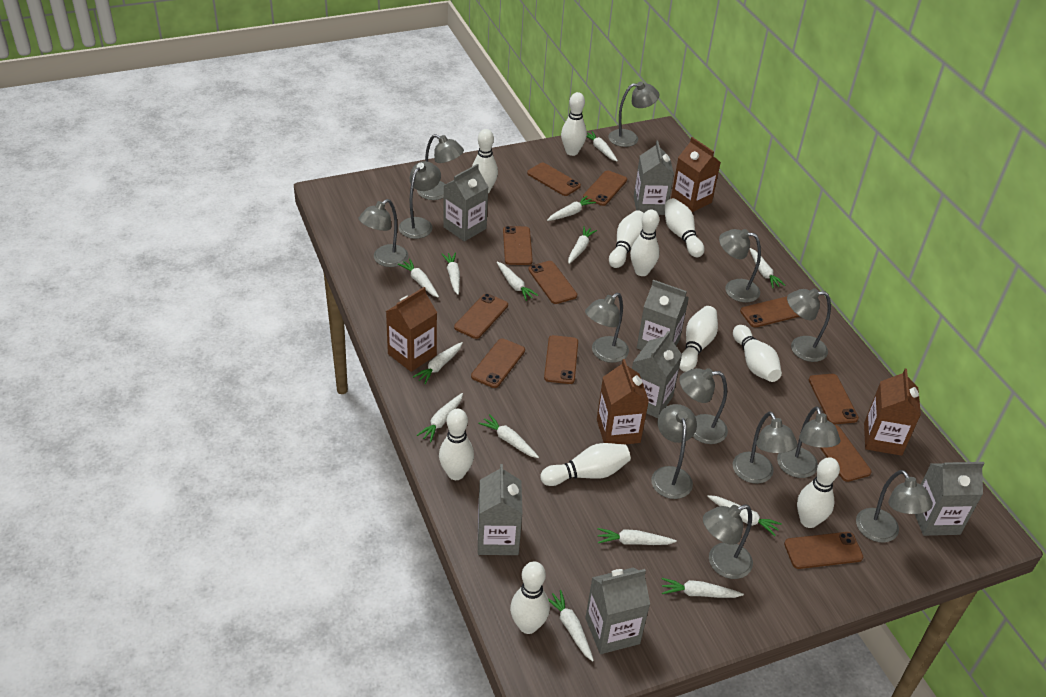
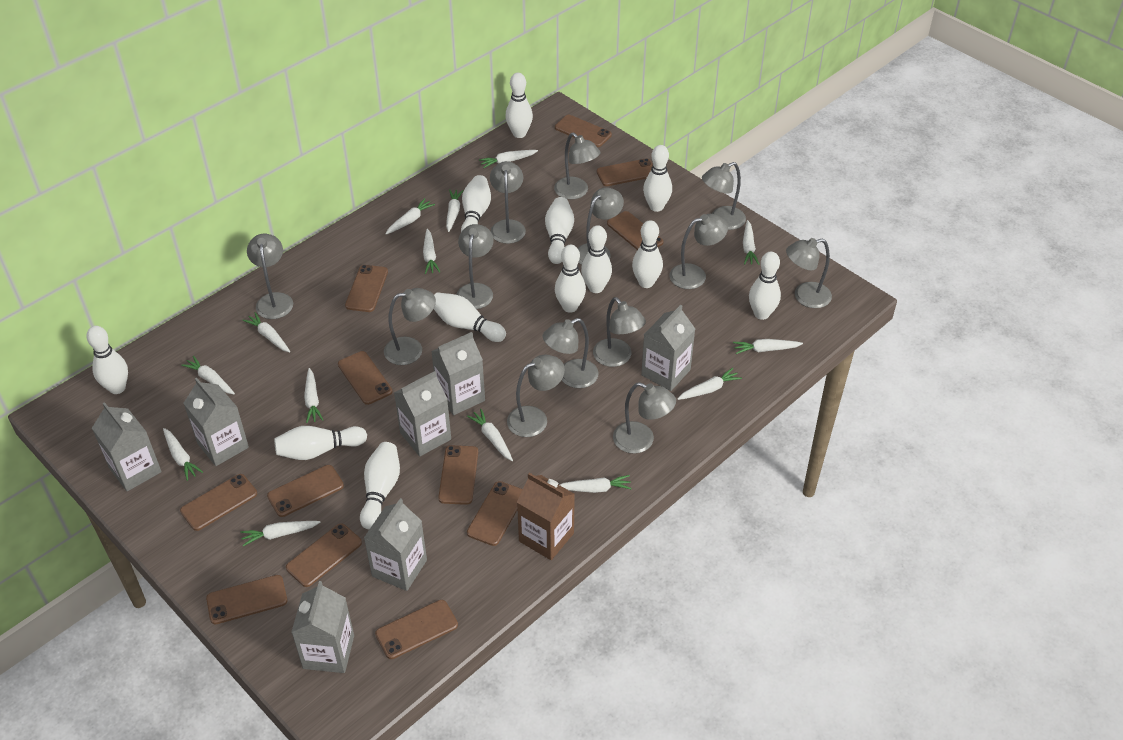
brown carton: [386,287,437,372] [597,359,649,444] [671,137,721,212] [864,369,921,456] = 4 -> [517,473,575,560] = 1
brown phone: [454,293,508,339] [471,339,525,388] [503,226,533,265] [527,163,581,196] [528,261,577,304] [544,335,578,384] [583,170,627,206] [740,296,800,328] [784,532,863,569] [809,374,859,424] [820,425,872,482] = 11 -> [180,474,257,531] [206,575,287,624] [267,465,344,517] [286,523,362,587] [338,351,393,405] [345,265,388,312] [375,600,458,659] [438,445,478,505] [467,481,523,546] [555,115,612,147] [597,158,653,186] [607,211,664,250] = 12
white bowling pin: [439,409,474,480] [472,129,498,193] [510,562,550,634] [540,443,631,486] [561,92,587,156] [609,210,644,268] [630,209,660,276] [665,198,704,257] [679,306,718,372] [733,325,782,382] [797,457,840,528] = 11 -> [86,326,128,394] [274,426,367,460] [360,442,400,529] [434,292,506,342] [461,175,491,232] [505,73,533,138] [545,197,574,264] [555,245,586,313] [581,225,612,293] [632,220,663,288] [643,145,672,212] [749,252,781,320] = 12

